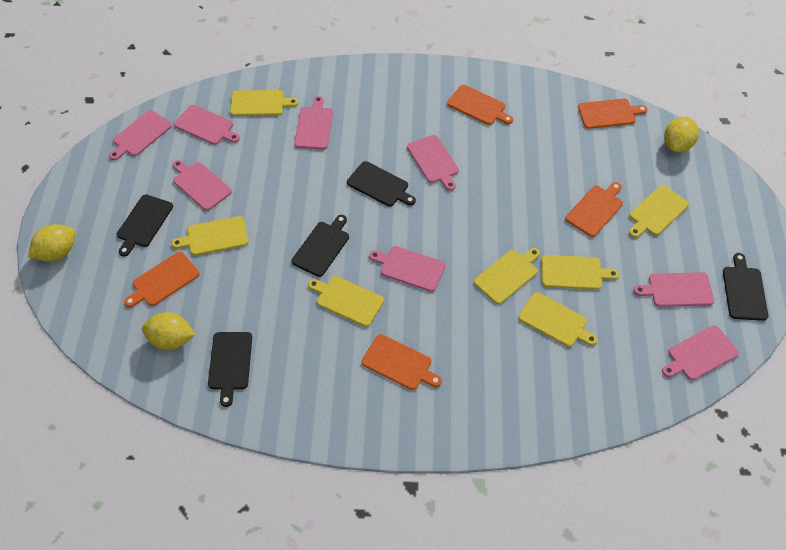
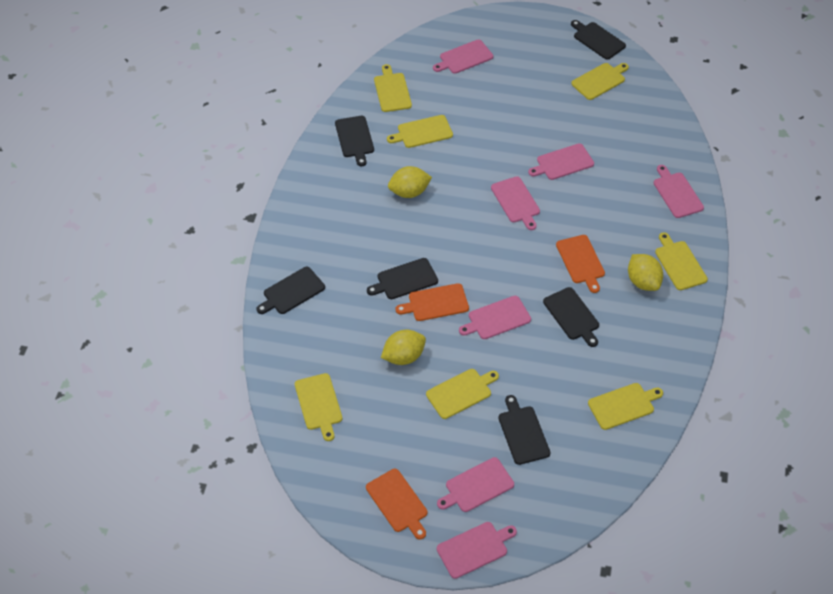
black cutting board: [117,194,173,257] [208,332,252,407] [291,215,349,277] [347,161,416,207] [723,253,768,321] = 5 -> [257,267,325,314] [335,116,374,166] [367,258,438,299] [498,395,550,465] [543,287,599,347] [571,20,626,60] = 6
orange cutting board: [124,252,200,307] [362,334,442,390] [447,85,513,125] [565,182,623,237] [578,98,648,129] = 5 -> [366,469,427,539] [396,283,469,321] [556,235,605,293] = 3
pink cutting board: [109,110,172,160] [173,160,232,211] [174,105,240,145] [294,96,333,150] [369,246,446,292] [407,135,459,191] [633,272,714,307] [662,325,739,380] = 8 -> [433,39,493,74] [437,457,514,512] [437,522,517,579] [459,296,531,339] [491,176,540,230] [528,143,594,180] [654,165,704,218] = 7

